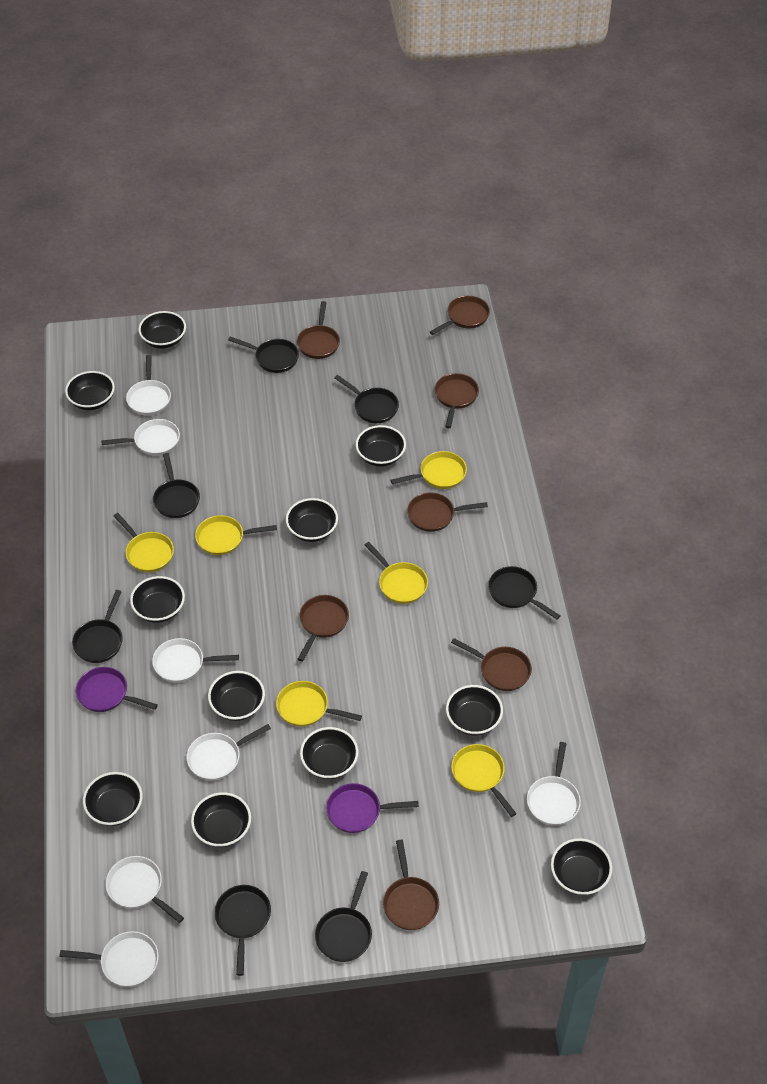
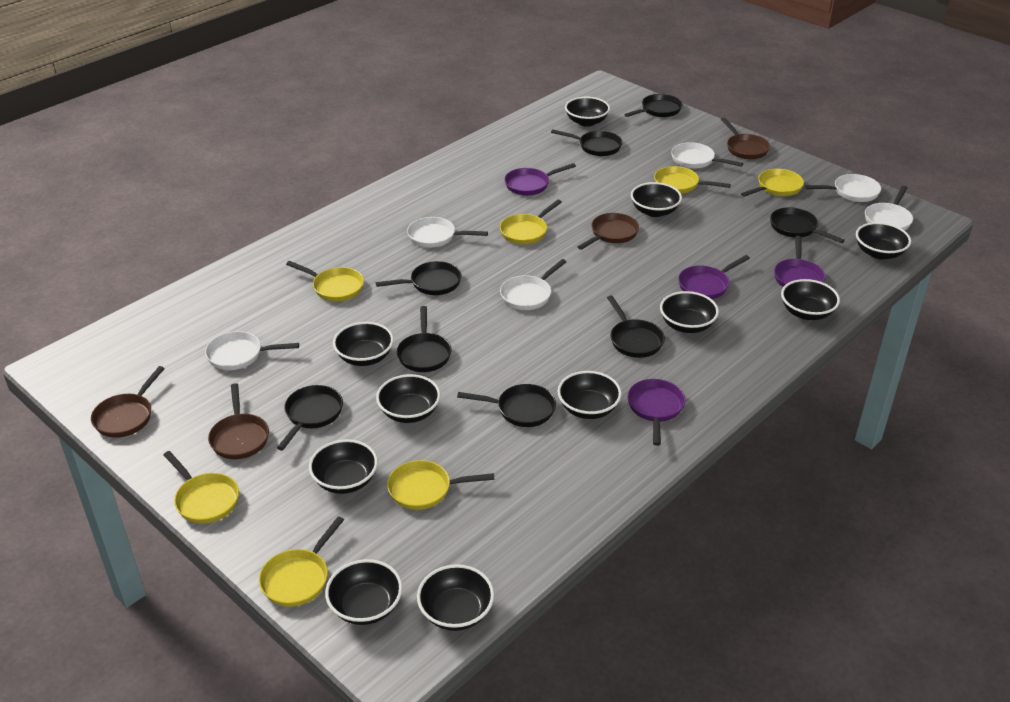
black pan: [72,590,123,663] [153,453,200,518] [214,885,271,976] [228,337,299,373] [315,871,372,962] [334,375,399,423] [488,566,561,620] = 7 -> [277,385,343,451] [376,261,461,295] [397,306,452,372] [457,384,556,427] [551,129,622,156] [607,295,665,358] [624,94,682,117] [770,207,845,243] = 8
brown pan: [297,301,340,359] [298,595,349,662] [383,840,439,930] [407,493,488,532] [430,296,490,335] [435,373,479,428] [451,638,532,691] = 7 -> [91,366,165,438] [208,383,269,459] [578,213,639,250] [721,118,770,159] = 4
purple pan: [76,667,158,712] [326,783,419,833] = 2 -> [504,163,576,195] [627,379,685,446] [678,255,750,299] [774,236,825,287] = 4
white pan: [59,931,159,987] [101,419,180,456] [106,856,184,923] [126,355,171,416] [152,638,239,683] [187,724,271,781] [527,742,581,826] = 7 -> [205,331,299,370] [407,217,488,248] [500,259,566,310] [671,142,743,169] [805,174,881,202] [865,186,913,231] = 6
yellow pan: [114,513,174,572] [195,515,277,555] [276,681,362,727] [365,542,428,604] [391,451,467,489] [451,744,517,817] = 6 -> [163,451,239,524] [259,516,344,607] [286,261,364,302] [387,460,494,510] [500,200,562,245] [654,166,731,194] [741,169,804,197] = 7

